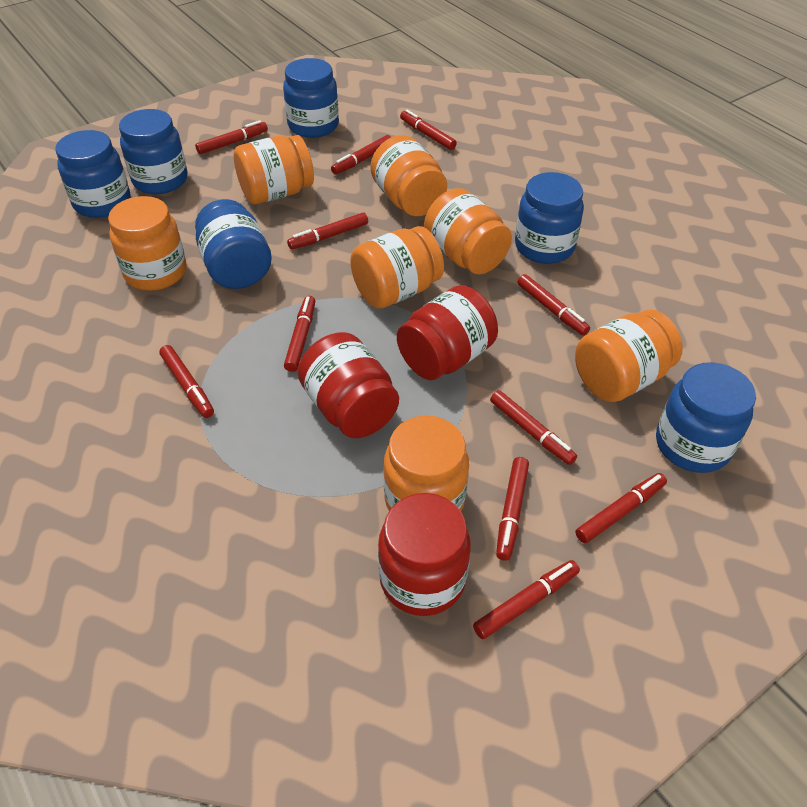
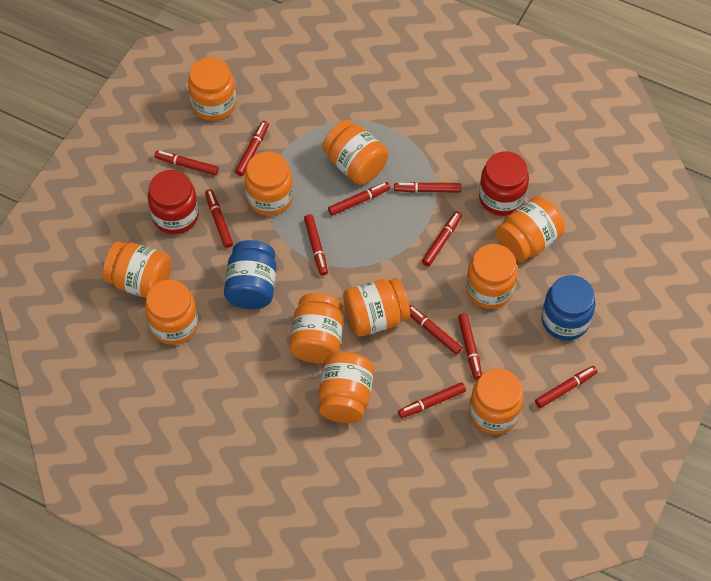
blue jar: [56,130,130,218] [119,109,188,194] [195,199,272,289] [283,58,339,138] [515,172,584,264] [656,362,756,473] = 6 -> [224,240,277,309] [541,275,596,341] = 2
orange jar: [108,196,186,291] [233,135,314,204] [350,226,444,309] [370,135,447,216] [383,416,469,511] [424,188,512,275] [575,309,683,402] = 7 -> [103,241,172,298] [145,279,198,345] [188,57,236,121] [244,151,293,216] [289,293,343,363] [318,352,374,423] [322,120,388,185] [343,278,410,337] [466,244,518,309] [469,369,524,435] [496,197,565,262] = 11
red jar: [298,332,399,438] [378,493,471,616] [397,285,498,380] = 3 -> [148,170,199,234] [479,151,529,216] = 2

